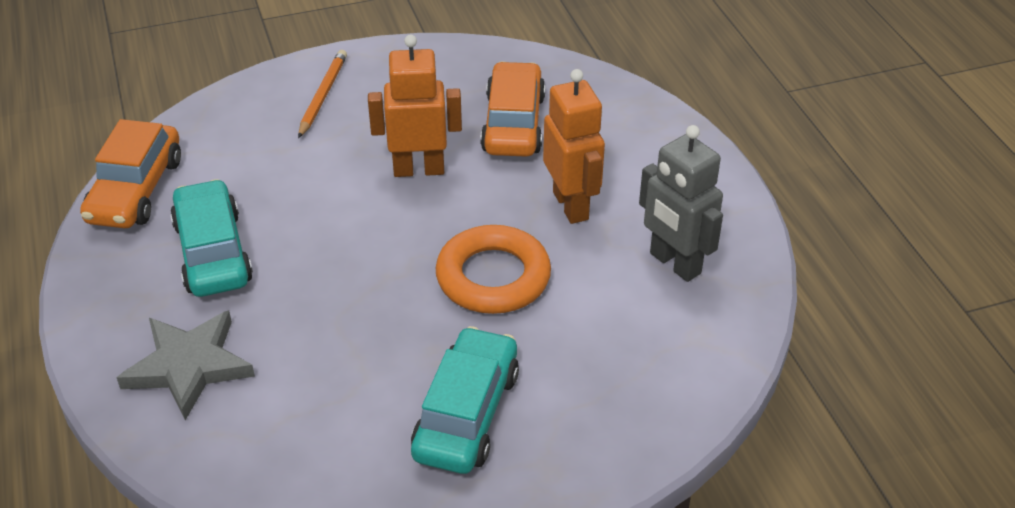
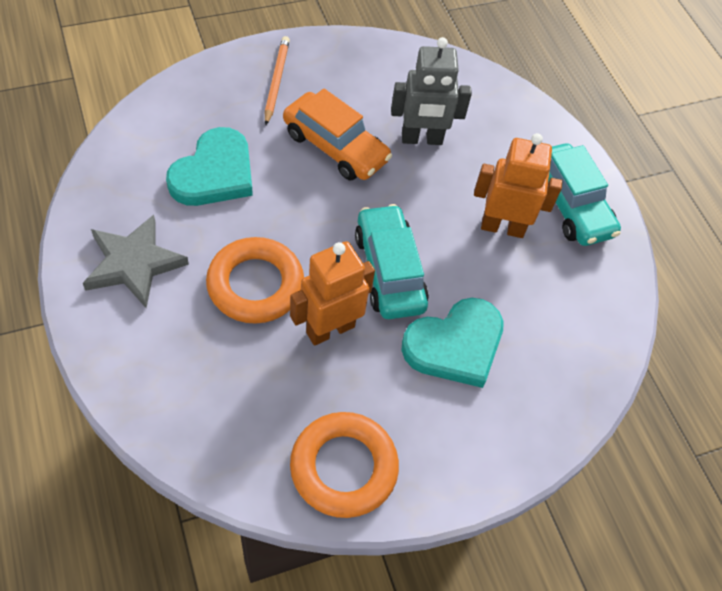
orange car: [80,119,181,228] [480,62,545,157] = 2 -> [283,88,392,181] = 1
orange ring: [435,225,551,314] = 1 -> [206,237,304,324] [290,412,399,518] = 2
turquoise heart: none = 0 -> [166,127,253,206] [402,298,503,388] = 2

